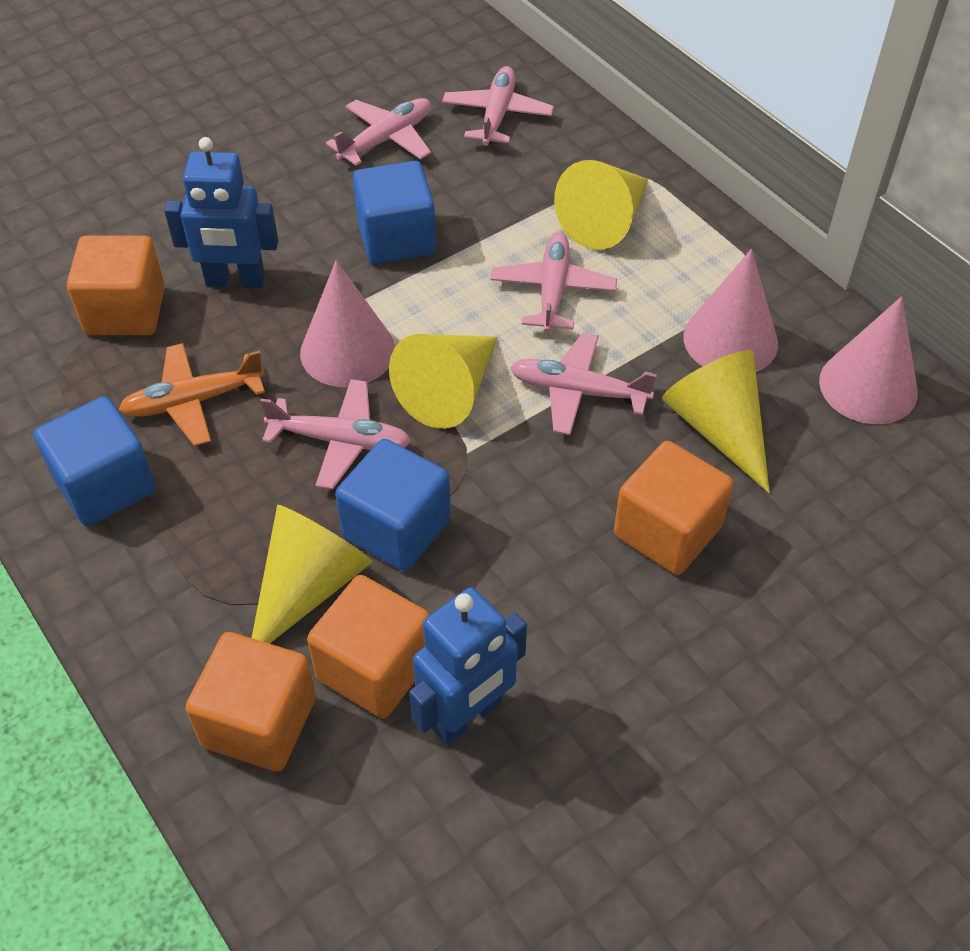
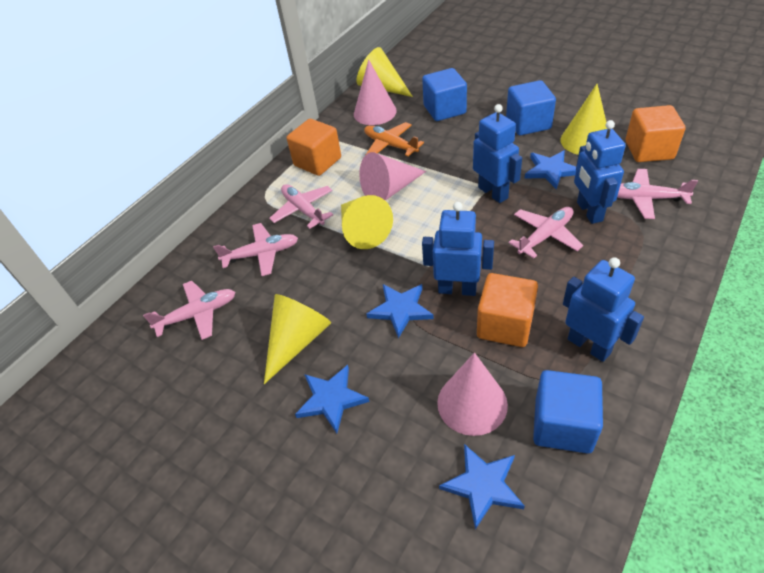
blue robot: [164,137,278,288] [409,587,527,745] = 2 -> [422,202,494,296] [473,104,522,203] [563,257,644,362] [574,120,626,224] = 4
blue star: none = 0 -> [295,365,369,433] [366,284,434,338] [439,444,525,530] [524,150,576,189] = 4
orange cube: [67,235,165,335] [185,632,316,772] [307,575,430,718] [614,441,734,575] = 4 -> [287,119,341,176] [477,273,538,347] [626,105,685,162] = 3

